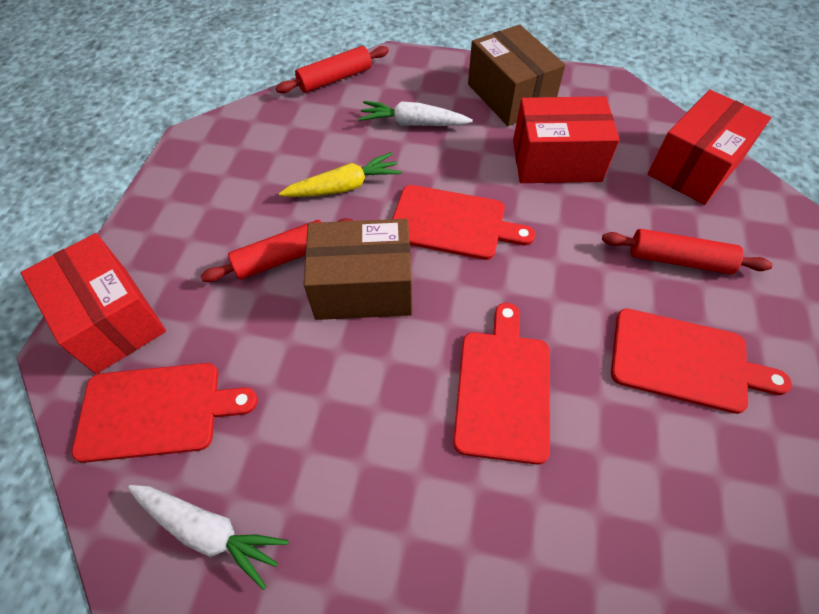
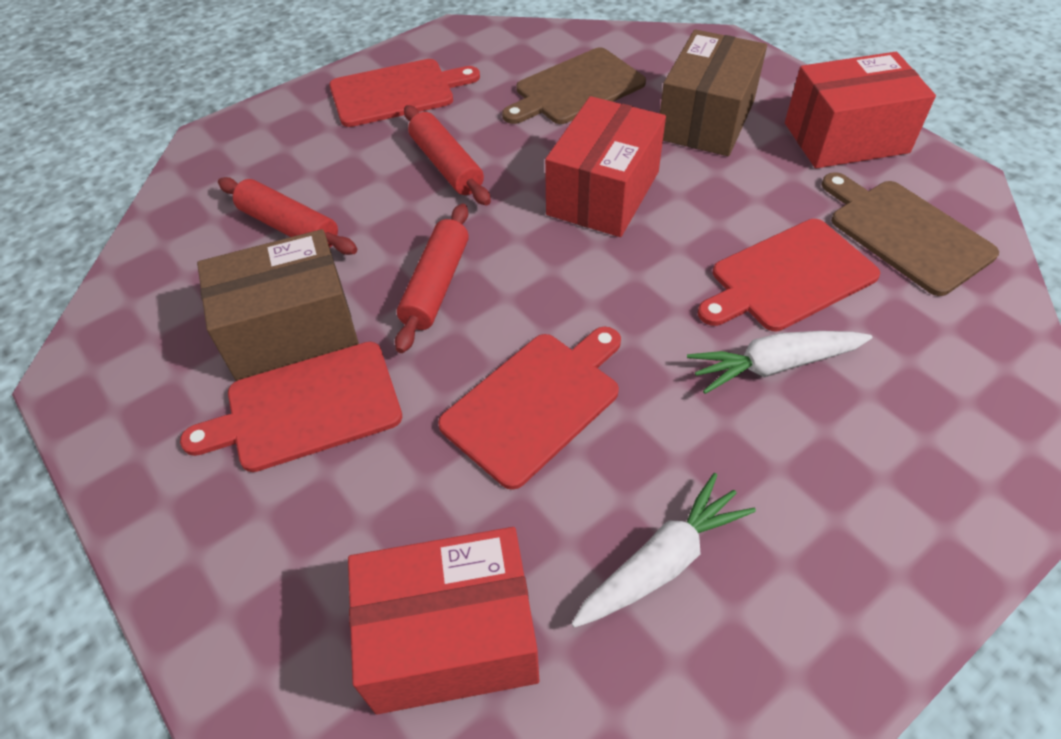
brown cutting board: none = 0 -> [502,48,646,124] [821,172,999,296] = 2
yellow carrot: [279,152,402,197] = 1 -> none = 0

